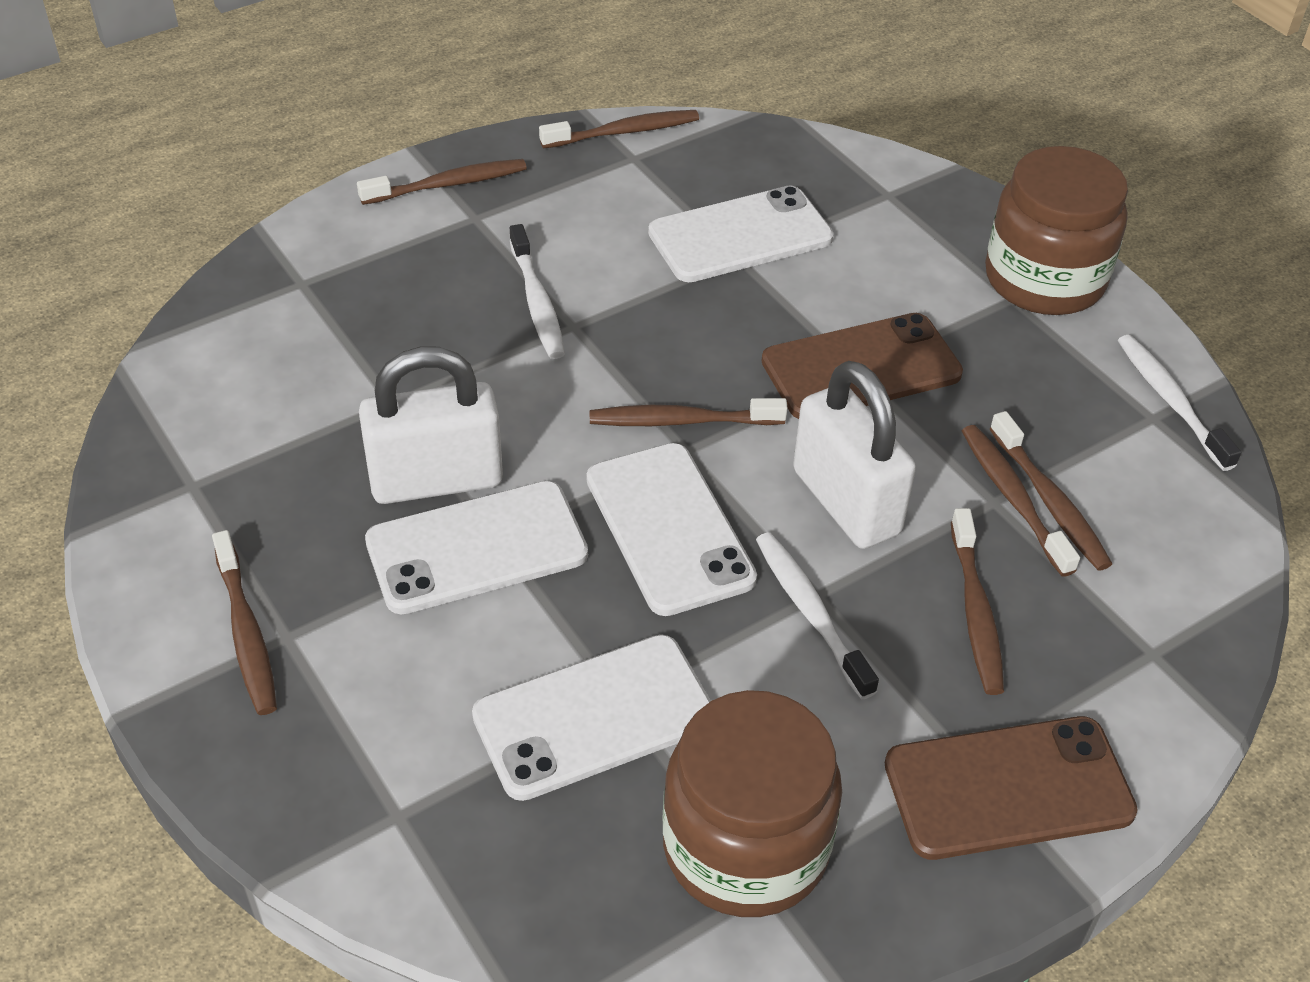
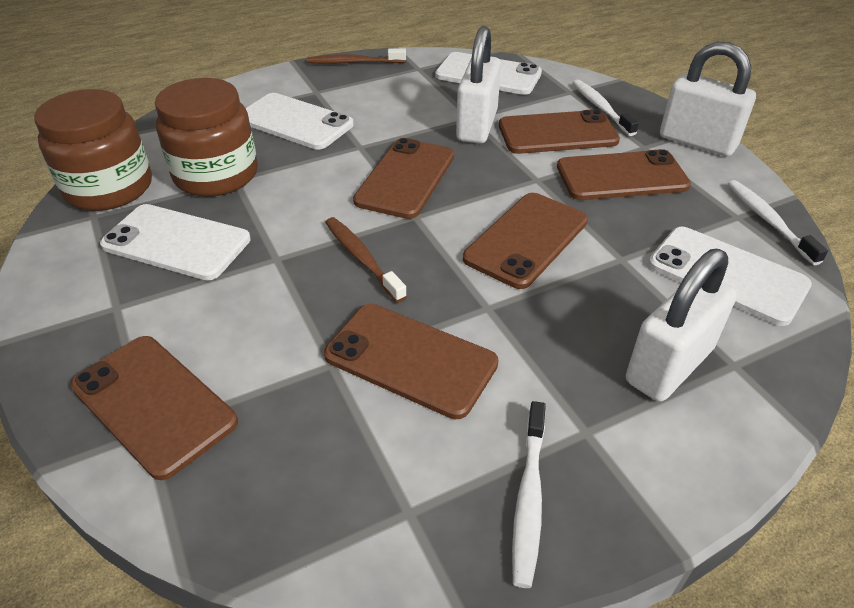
brown phone: [762,313,963,419] [885,716,1138,860] = 2 -> [70,336,238,480] [324,304,499,419] [353,138,454,219] [463,193,588,289] [499,109,620,154] [557,149,691,200] = 6
brown toothbrush: [212,530,277,715] [357,159,527,205] [539,110,699,148] [590,398,788,426] [951,508,1004,695] [962,425,1080,577] [990,411,1112,571] = 7 -> [307,48,406,64] [325,217,407,303] = 2
white padlock: [359,346,503,504] [793,361,916,549] = 2 -> [456,26,501,144] [626,249,737,402] [660,42,756,156] = 3

